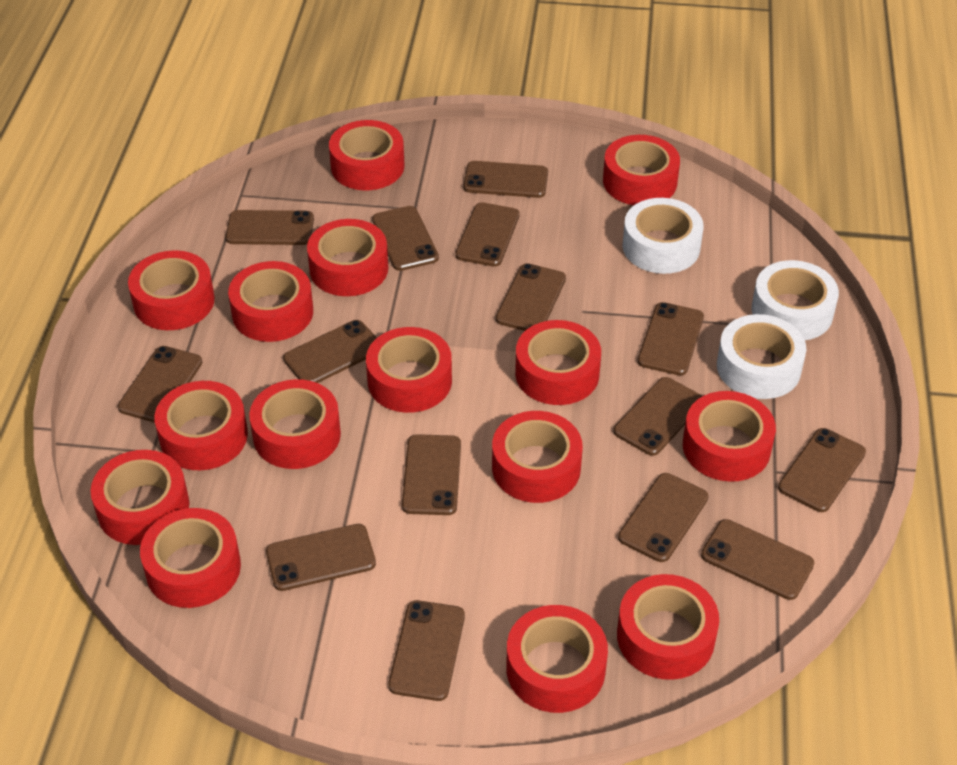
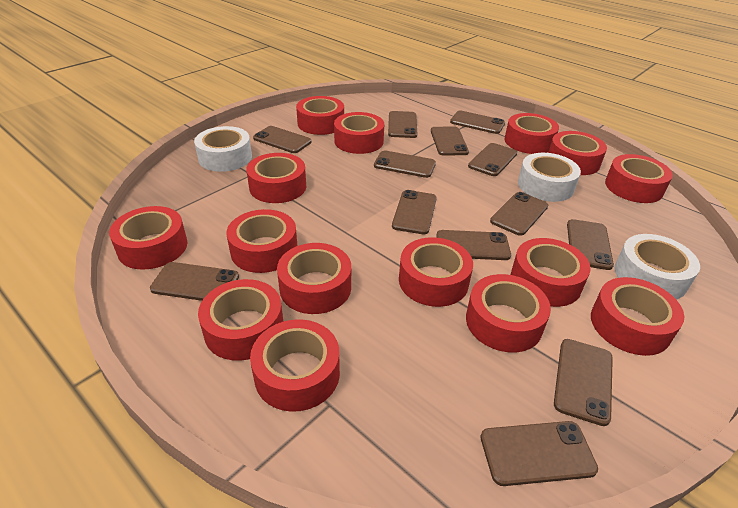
brown phone: [118,346,202,423] [226,210,314,245] [266,524,376,591] [283,320,377,383] [372,206,439,271] [388,600,465,701] [402,434,461,515] [455,202,520,267] [464,161,548,198] [496,263,566,331] [614,377,702,456] [618,473,708,562] [638,302,704,375] [701,519,814,600] [778,428,866,512] = 15 -> [150,262,239,301] [253,126,312,153] [374,151,436,178] [388,111,417,138] [392,190,437,234] [431,126,469,156] [436,230,511,260] [450,110,505,134] [468,143,517,176] [480,421,598,486] [490,192,548,236] [554,339,613,426] [567,219,614,270] = 13

